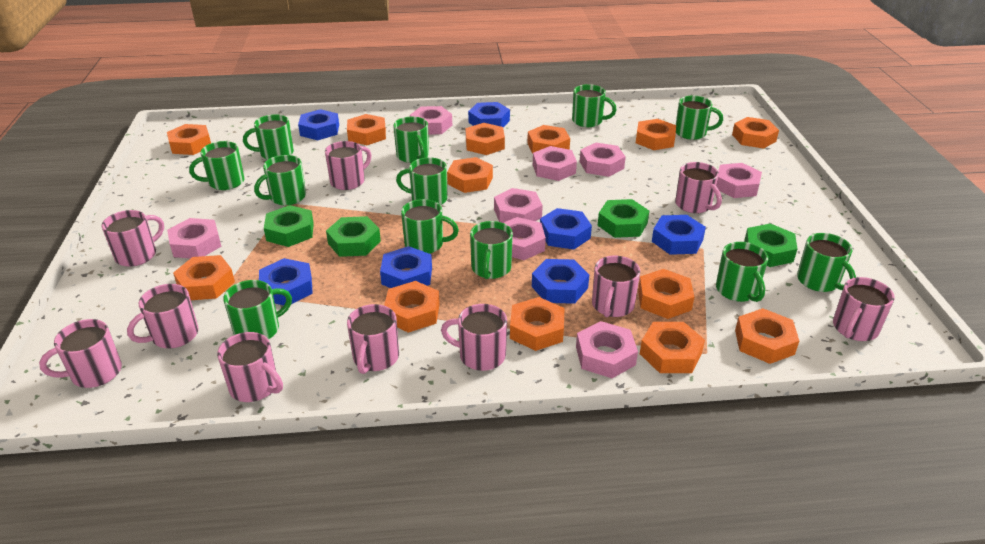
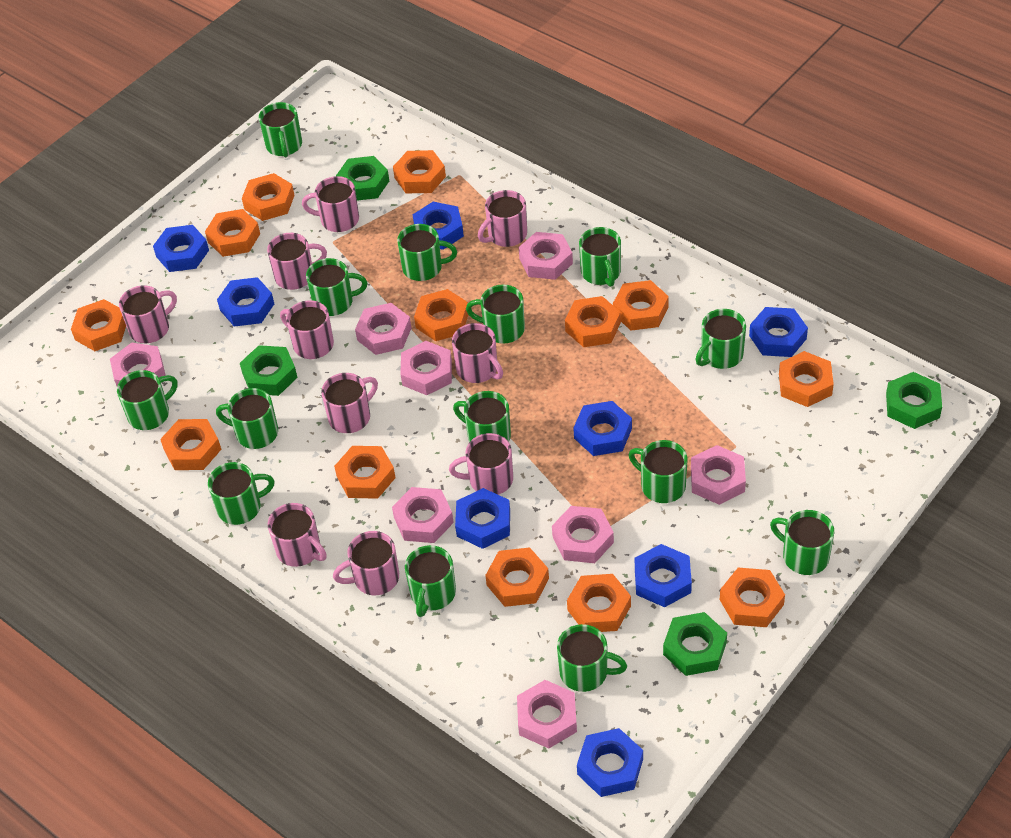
blue nut: [259,258,313,305] [298,109,339,140] [380,246,432,288] [468,102,510,127] [532,259,589,304] [540,208,592,249] [652,215,706,255] = 7 -> [153,225,209,272] [217,277,274,327] [413,202,464,250] [455,488,510,549] [574,401,632,456] [577,728,643,797] [635,544,692,607] [749,307,808,357] = 8
green mug: [189,141,244,190] [223,280,292,340] [243,114,294,160] [254,155,306,205] [393,116,429,163] [396,157,447,206] [401,199,459,254] [470,221,513,279] [572,84,617,127] [676,95,723,140] [716,242,768,302] [797,233,856,292] = 12 -> [117,370,178,430] [208,462,275,525] [216,388,278,449] [259,102,302,157] [306,258,367,316] [397,224,457,281] [405,545,456,617] [453,391,511,442] [466,284,525,344] [557,624,627,692] [579,227,621,287] [629,440,688,503] [695,309,746,369] [770,510,834,575] = 14

